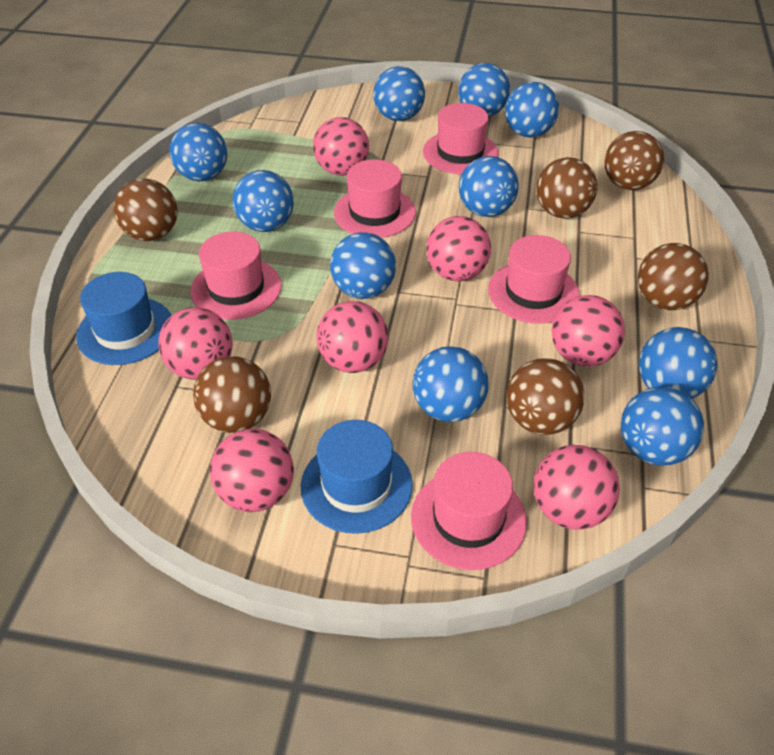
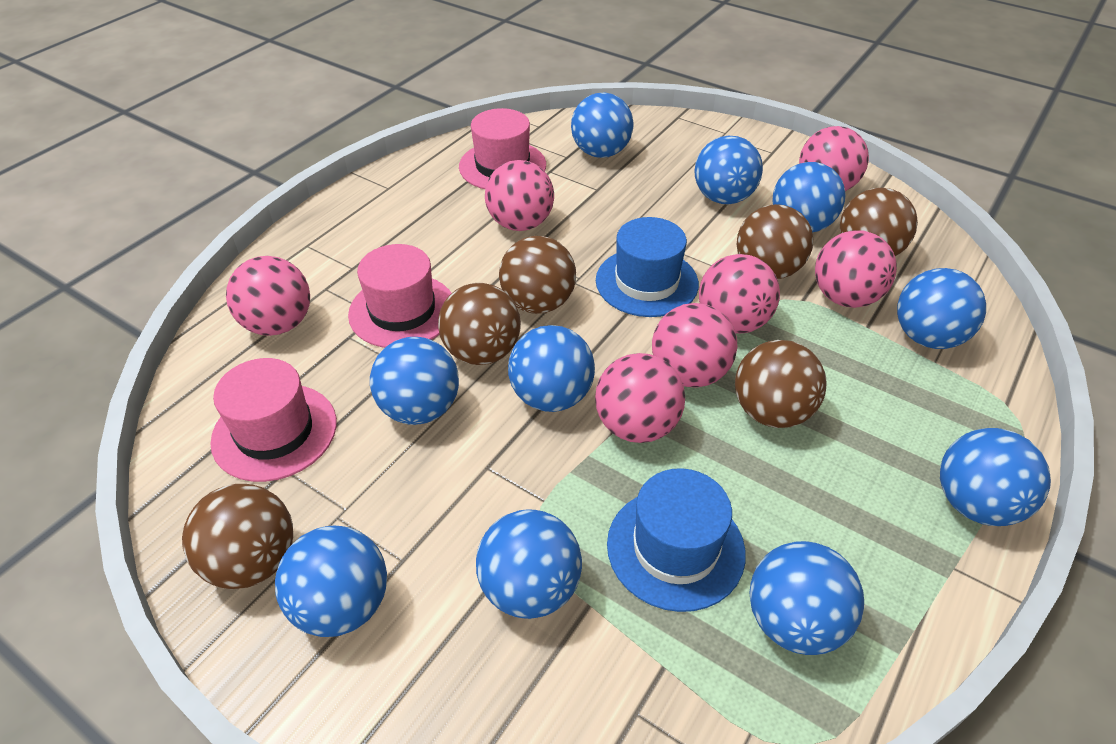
pink hat: [190,232,282,320] [334,159,416,238] [411,452,527,570] [423,103,499,174] [488,235,580,324] = 5 -> [210,358,337,482] [348,244,451,348] [459,108,546,189] = 3

